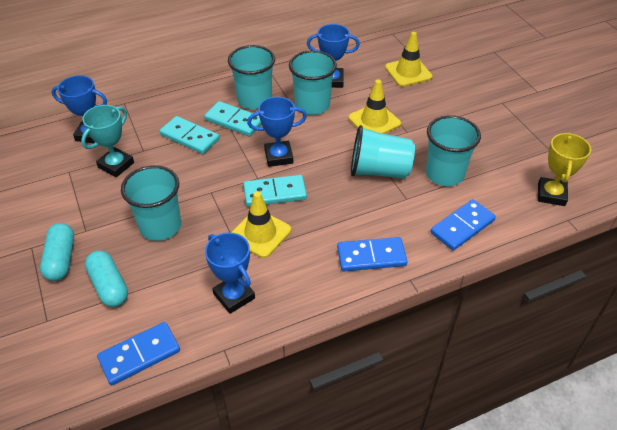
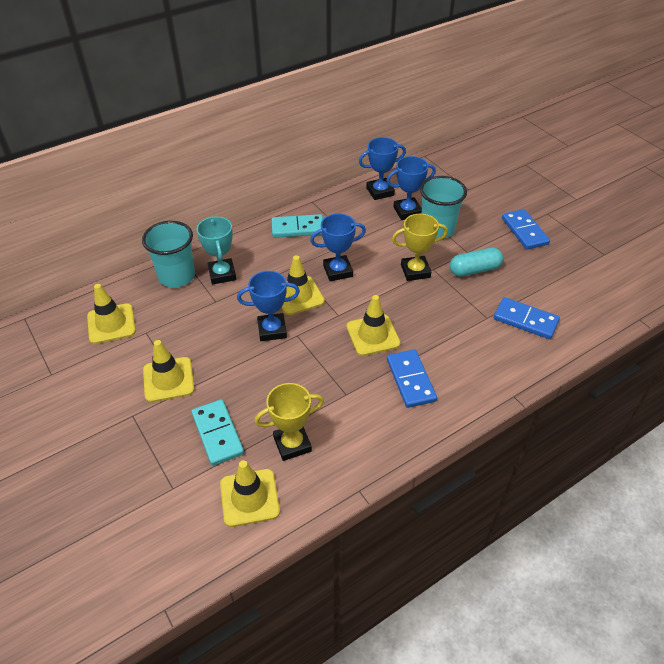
turquoise capsule: [40,223,74,281] [85,250,128,307] = 2 -> [450,248,503,277] = 1
turquoise cup: [121,165,181,241] [228,45,275,109] [289,50,337,115] [351,125,415,179] [426,115,481,186] = 5 -> [142,221,195,288] [420,176,467,238] = 2
turquoise domino: [159,116,220,154] [204,101,261,136] [243,175,307,207] = 3 -> [192,399,244,466] [271,214,323,238] = 2
yellow traffic cone: [231,192,291,258] [348,79,401,134] [385,32,432,87] = 3 -> [87,284,136,344] [143,340,194,402] [220,460,280,527] [281,255,325,315] [346,295,401,356] = 5
yellow trophy: [538,132,591,206] = 1 -> [254,383,324,461] [392,214,448,281] = 2

